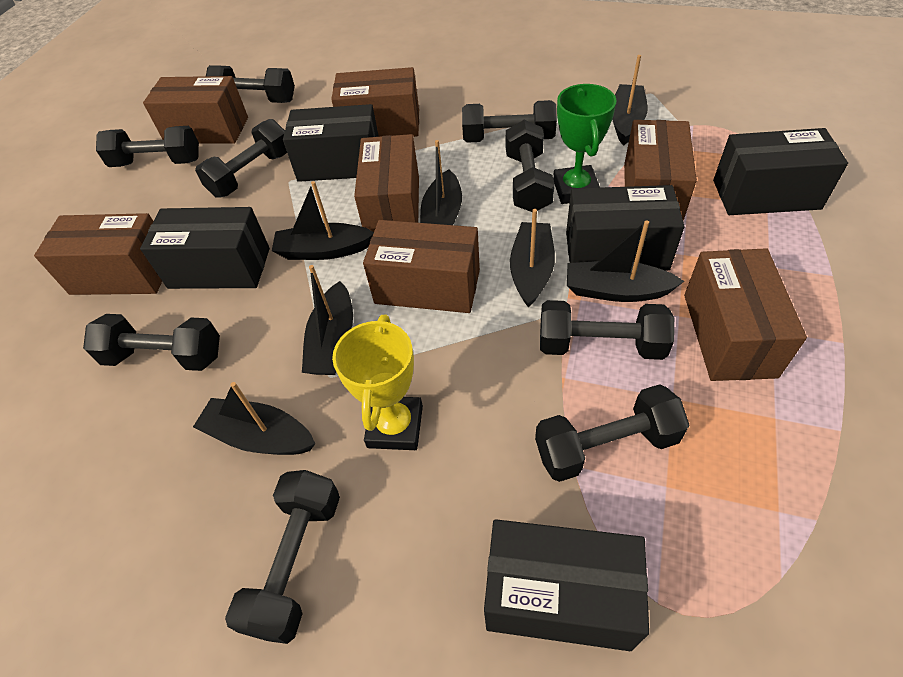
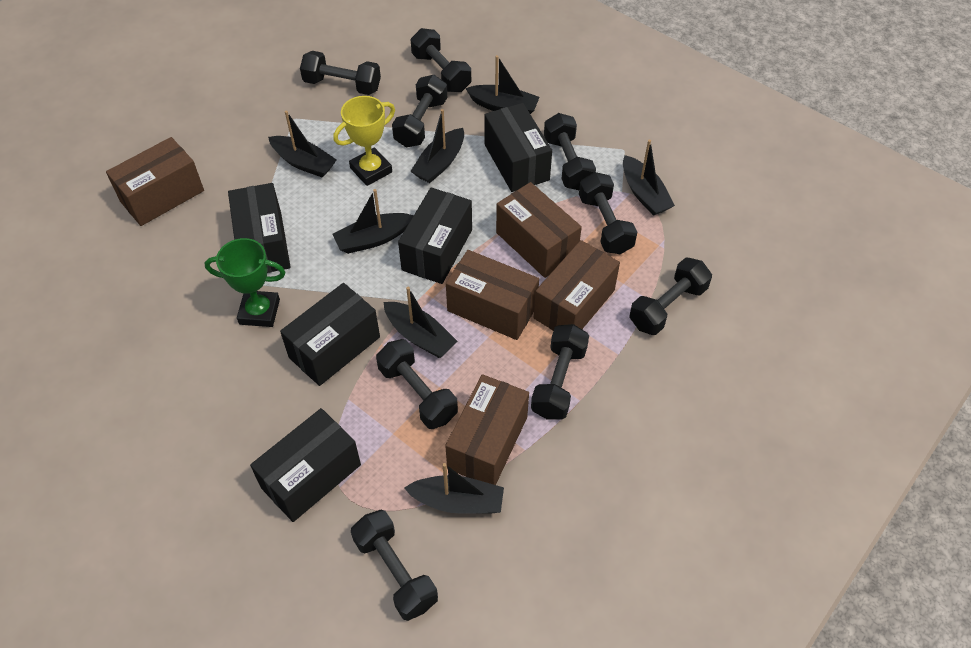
brown box: [34,213,162,295] [143,76,248,144] [331,67,419,137] [354,134,419,232] [363,220,480,313] [624,120,697,221] [684,248,807,381] = 7 -> [106,137,204,226] [445,374,529,485] [446,250,539,340] [496,182,582,278] [534,240,620,331] = 5

